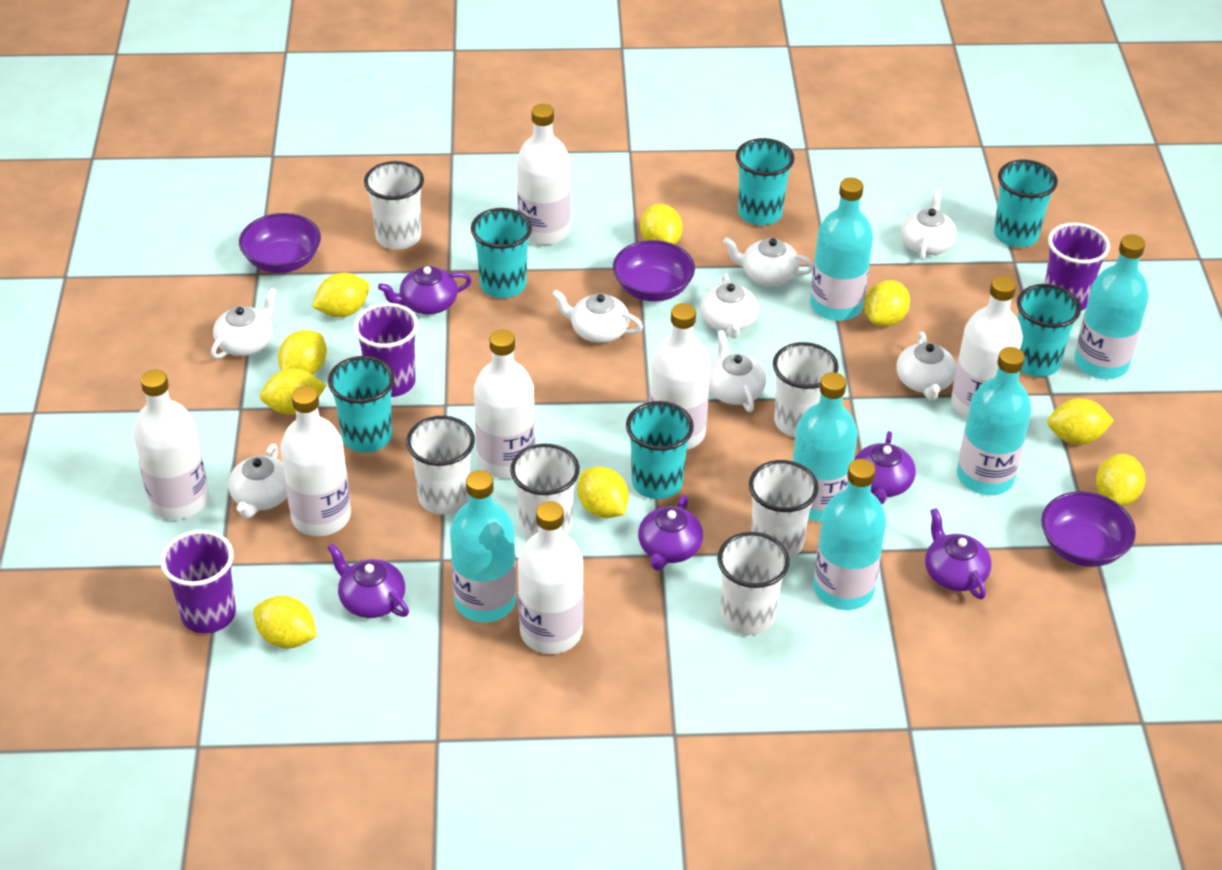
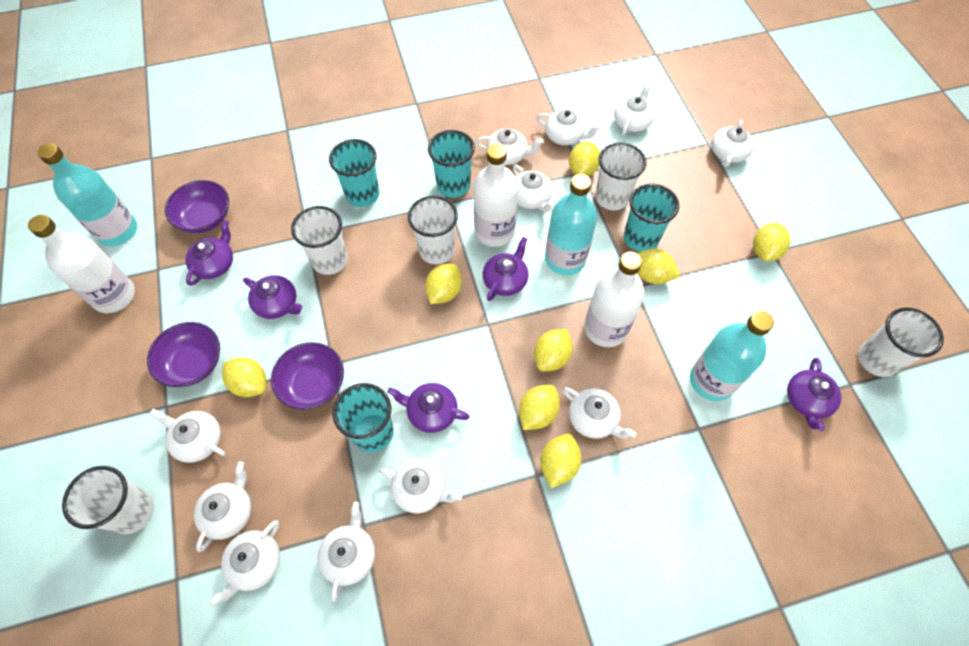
purple cup: [160,530,236,634] [353,303,418,397] [1044,222,1110,311] = 3 -> none = 0
turquoise bottle: [450,470,517,622] [792,372,858,522] [810,178,873,321] [813,459,886,610] [957,347,1031,495] [1074,234,1149,379] = 6 -> [37,143,137,246] [545,174,597,275] [690,311,774,401] = 3
turquoise cup: [328,356,395,453] [471,208,532,298] [626,401,694,499] [736,138,795,225] [994,160,1058,247] [1017,284,1081,377] = 6 -> [329,139,380,207] [332,383,394,452] [428,130,475,198] [624,184,680,252] = 4
white bottle: [133,369,209,520] [281,386,351,536] [474,329,535,478] [517,104,571,245] [518,501,584,654] [649,303,711,450] [951,276,1023,418] = 7 -> [28,215,135,313] [474,144,518,247] [584,251,644,347] = 3
white cup: [364,161,424,250] [406,416,475,514] [510,444,580,539] [717,532,790,635] [749,460,819,559] [773,342,839,437] = 6 -> [62,466,154,534] [291,206,348,275] [408,196,458,264] [595,142,646,210] [858,307,944,377] = 5
white teapot: [211,288,277,359] [228,444,287,519] [552,290,643,343] [700,273,758,338] [709,330,766,412] [723,237,814,286] [896,332,957,400] [901,188,957,261] = 8 -> [150,409,225,463] [194,461,251,552] [209,520,280,607] [317,502,375,602] [379,458,462,513] [476,128,544,165] [513,165,555,213] [536,110,601,145] [563,387,636,439] [614,81,654,136] [711,119,754,167] = 11
yellow lemon: [253,596,317,648] [260,368,327,415] [278,330,327,375] [312,273,370,317] [577,466,629,518] [640,204,683,244] [864,280,910,327] [1047,398,1114,445] [1096,454,1146,506] = 9 -> [222,357,266,397] [425,264,462,304] [519,385,560,430] [534,329,573,371] [540,434,582,488] [569,141,600,176] [637,249,680,284] [753,223,791,262] = 8

